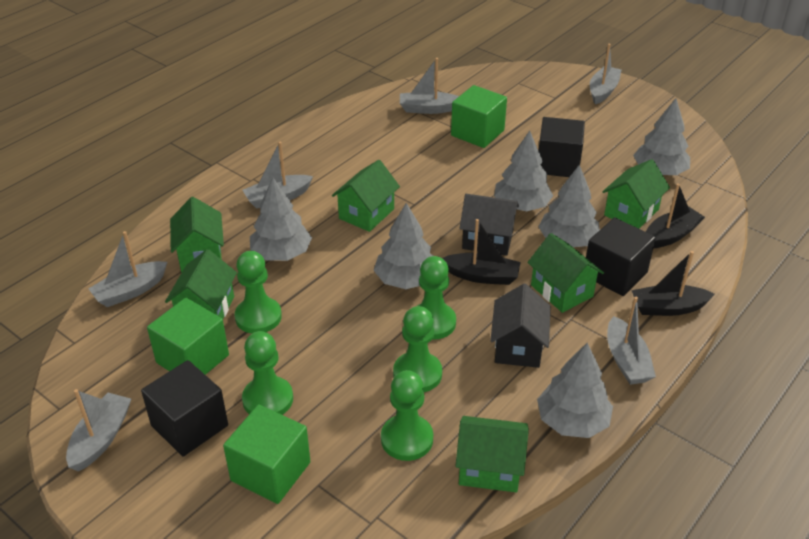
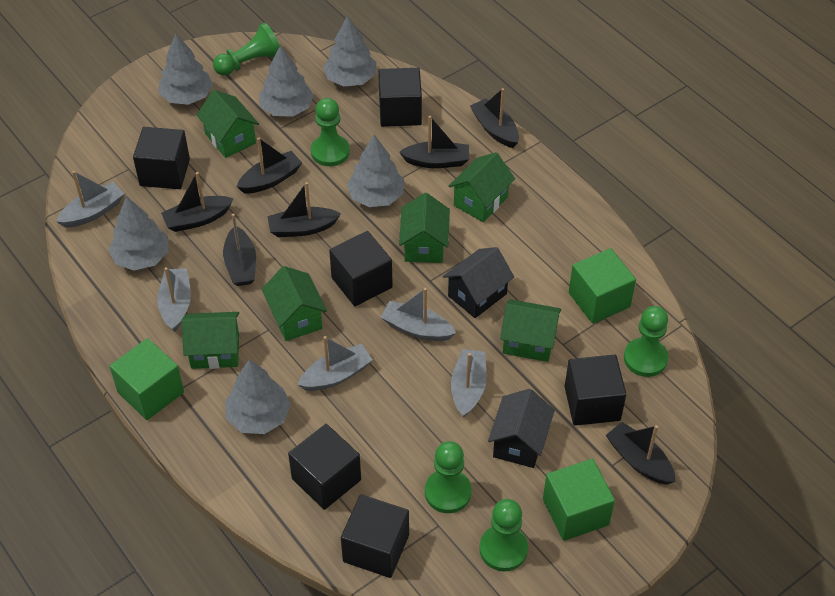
black boat: [442,219,521,285] [631,251,715,316] [646,183,705,248] = 3 -> [161,172,234,232] [223,214,256,286] [237,137,302,193] [267,182,341,237] [399,116,469,168] [470,88,519,148] [606,422,676,485] = 7
black cube: [141,360,228,457] [539,117,585,177] [586,217,656,296] = 3 -> [133,127,190,189] [288,424,361,510] [329,231,393,306] [341,494,409,578] [378,68,422,127] [565,355,626,426] = 6
grey boat: [66,389,131,472] [88,231,167,307] [243,142,313,209] [400,58,459,114] [590,43,622,104] [607,297,656,385] = 6 -> [56,171,124,228] [157,267,191,332] [298,336,373,391] [381,288,456,341] [451,349,486,418] = 5

